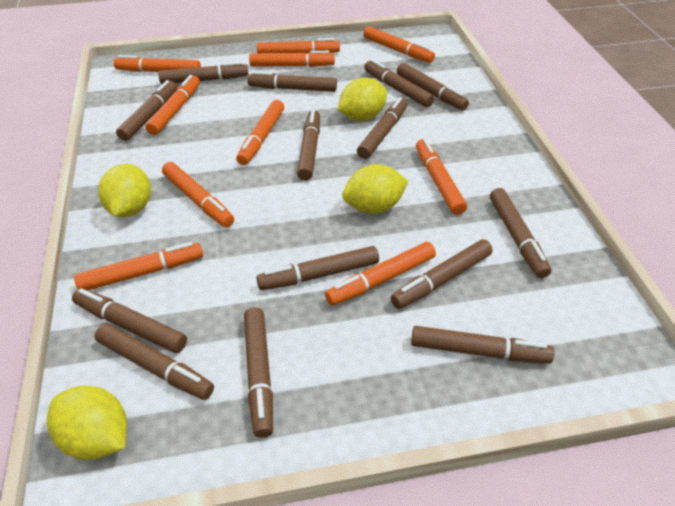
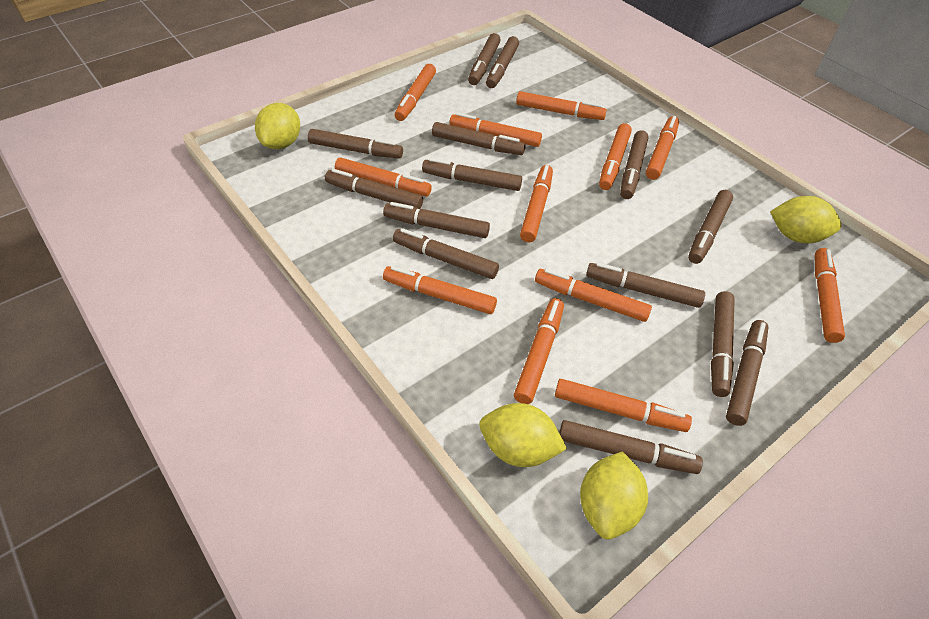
orange marker: [74,242,203,290] [114,55,201,72] [145,75,200,135] [162,162,234,227] [236,100,284,165] [249,51,335,67] [257,38,340,53] [325,242,436,306] [363,26,435,63] [416,139,467,215] = 10 -> [335,158,432,196] [383,266,497,314] [394,64,436,121] [449,113,542,147] [514,298,564,404] [516,91,607,120] [520,165,553,242] [535,269,652,322] [555,379,692,432] [599,123,632,190] [646,116,679,180] [815,248,845,343] = 12

